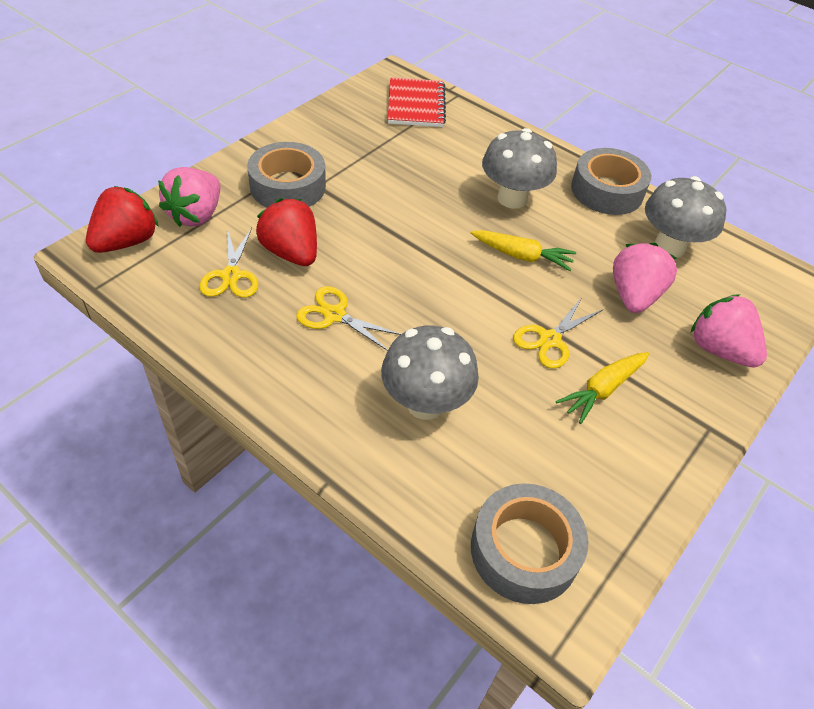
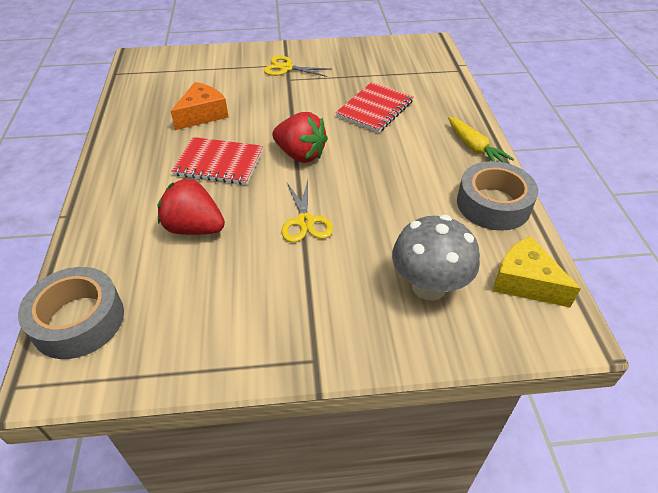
grey mushroom: [381,325,479,420] [482,128,557,209] [645,176,726,258] = 3 -> [392,215,480,301] = 1
grey tape: [247,142,326,208] [471,483,588,604] [571,148,651,215] = 3 -> [18,267,124,359] [457,161,538,231] = 2
orange cheese: none = 0 -> [171,82,229,130] = 1
pink strawberry: [158,167,220,227] [613,243,677,313] [691,294,767,368] = 3 -> none = 0
red notebook: [388,77,446,127] = 1 -> [171,137,263,185] [336,82,414,133] = 2
yellow carrot: [471,230,576,271] [556,352,649,424] = 2 -> [448,117,514,163] = 1
yellow cheese: none = 0 -> [493,236,581,307] = 1
yellow scissors: [199,228,258,298] [296,286,401,351] [513,297,602,369] = 3 -> [264,56,330,77] [282,180,333,242] = 2

